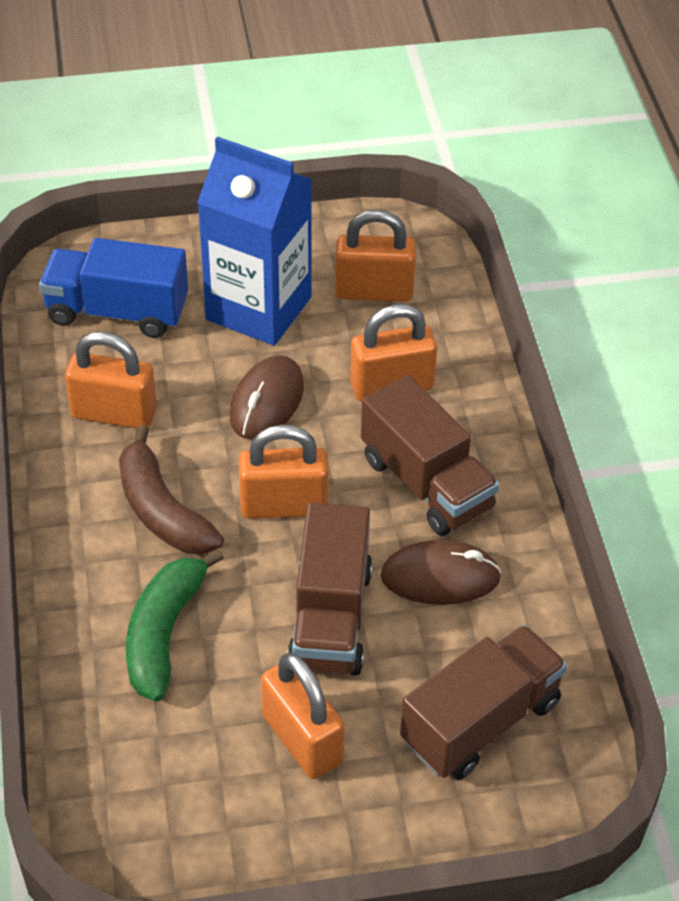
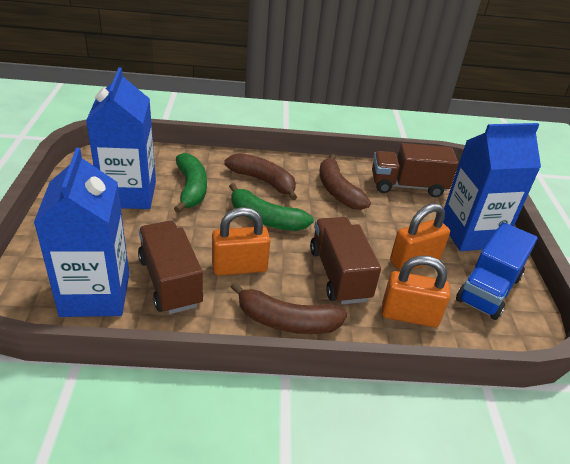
blue carton: [197,136,312,346] = 1 -> [34,148,129,317] [86,67,156,209] [443,123,541,251] = 3
brown banana: [119,425,224,554] = 1 -> [225,153,297,200] [231,282,347,334] [319,154,371,210] = 3
brown mouse: [230,355,304,440] [381,540,502,605] = 2 -> none = 0
green banana: [126,549,224,701] = 1 -> [174,153,207,213] [229,183,314,231] = 2
orange padlock: [65,332,157,428] [239,425,329,519] [261,653,345,779] [335,209,416,302] [350,304,437,402] = 5 -> [212,207,270,276] [382,255,450,327] [390,203,450,271] = 3

